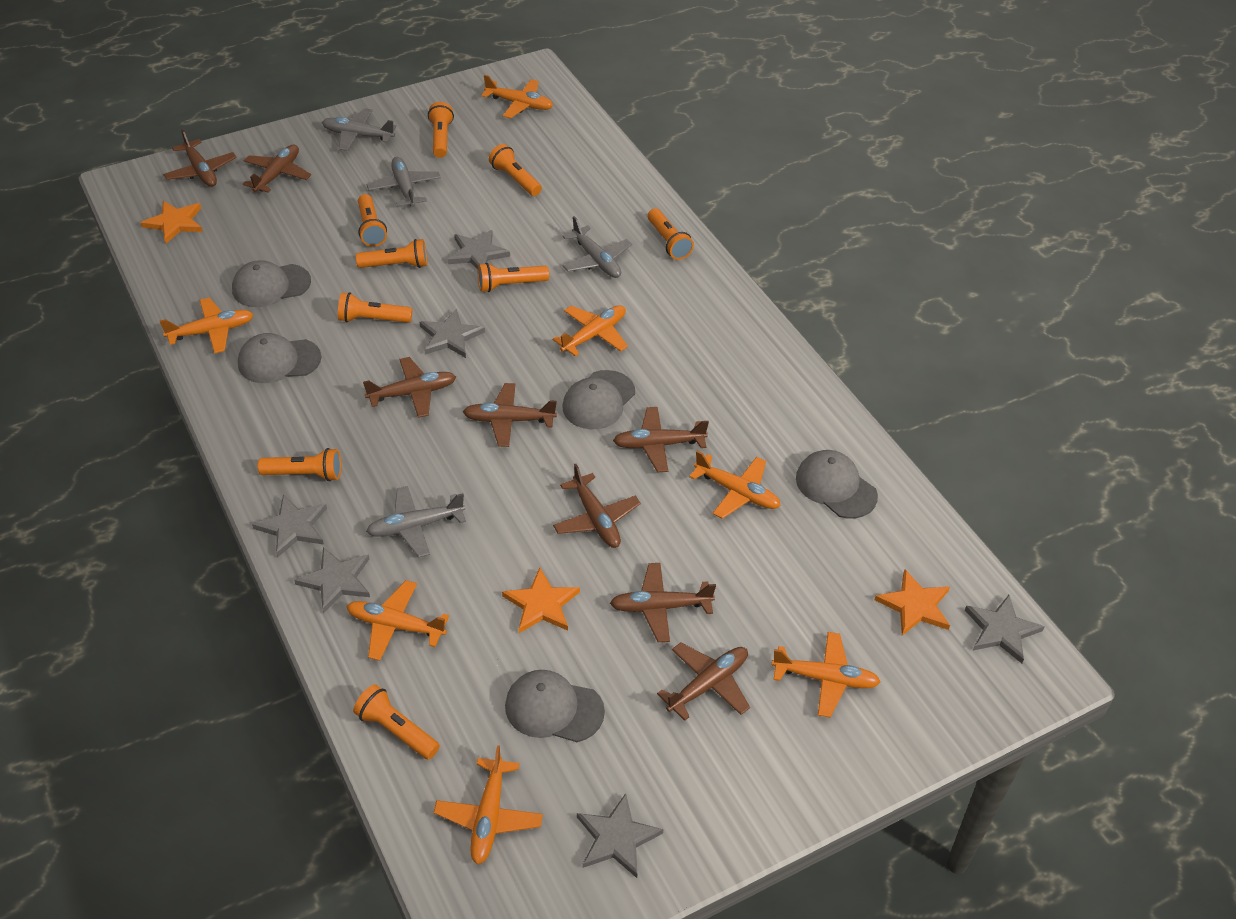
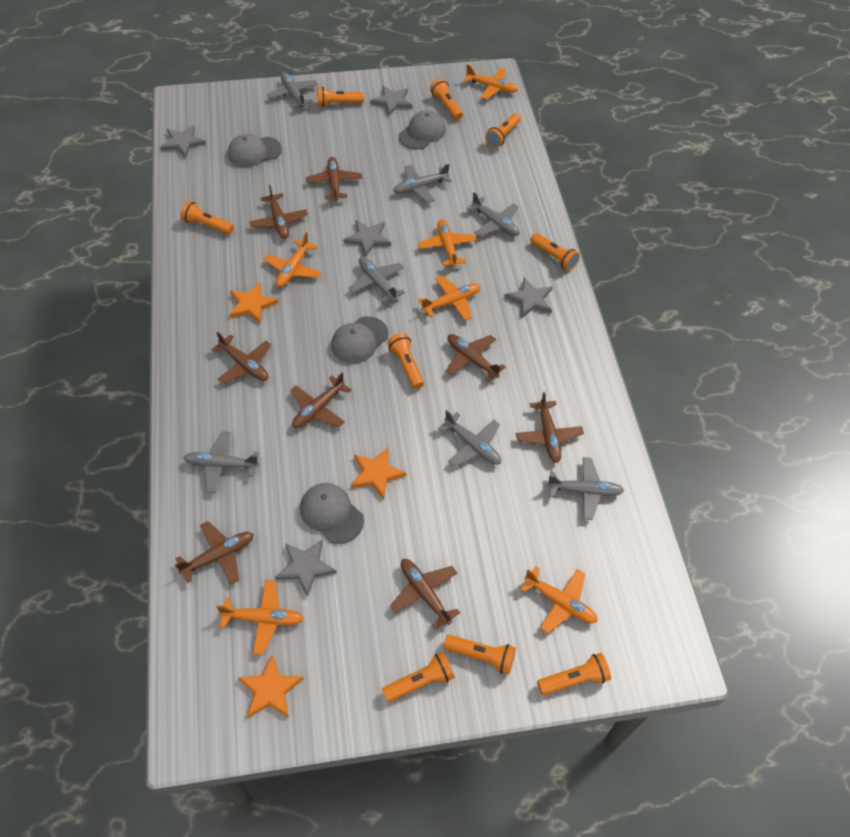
grey cap: [232,260,311,307] [238,333,321,383] [505,670,605,742] [562,370,635,429] [796,450,878,519] = 5 -> [228,134,282,167] [300,483,364,544] [331,316,389,364] [399,110,446,149] = 4
grey plane: [322,108,397,151] [366,486,466,558] [367,157,441,207] [562,216,632,278] = 4 -> [183,431,259,493] [267,72,318,108] [349,257,405,303] [393,164,452,203] [438,410,501,467] [467,192,520,236] [547,457,624,520] = 7
grey star: [252,495,327,558] [294,547,370,614] [420,309,485,358] [448,230,510,270] [577,793,663,878] [965,595,1045,664] = 6 -> [160,125,206,158] [275,540,337,597] [343,220,391,257] [370,86,412,116] [504,278,552,318] = 5
orange plane: [160,298,254,354] [346,580,449,661] [433,745,543,865] [481,75,553,119] [553,305,628,356] [689,451,781,519] [771,632,881,718] = 7 -> [216,580,304,655] [264,232,321,287] [418,219,477,267] [418,275,481,321] [464,64,518,100] [520,566,598,633] = 6

